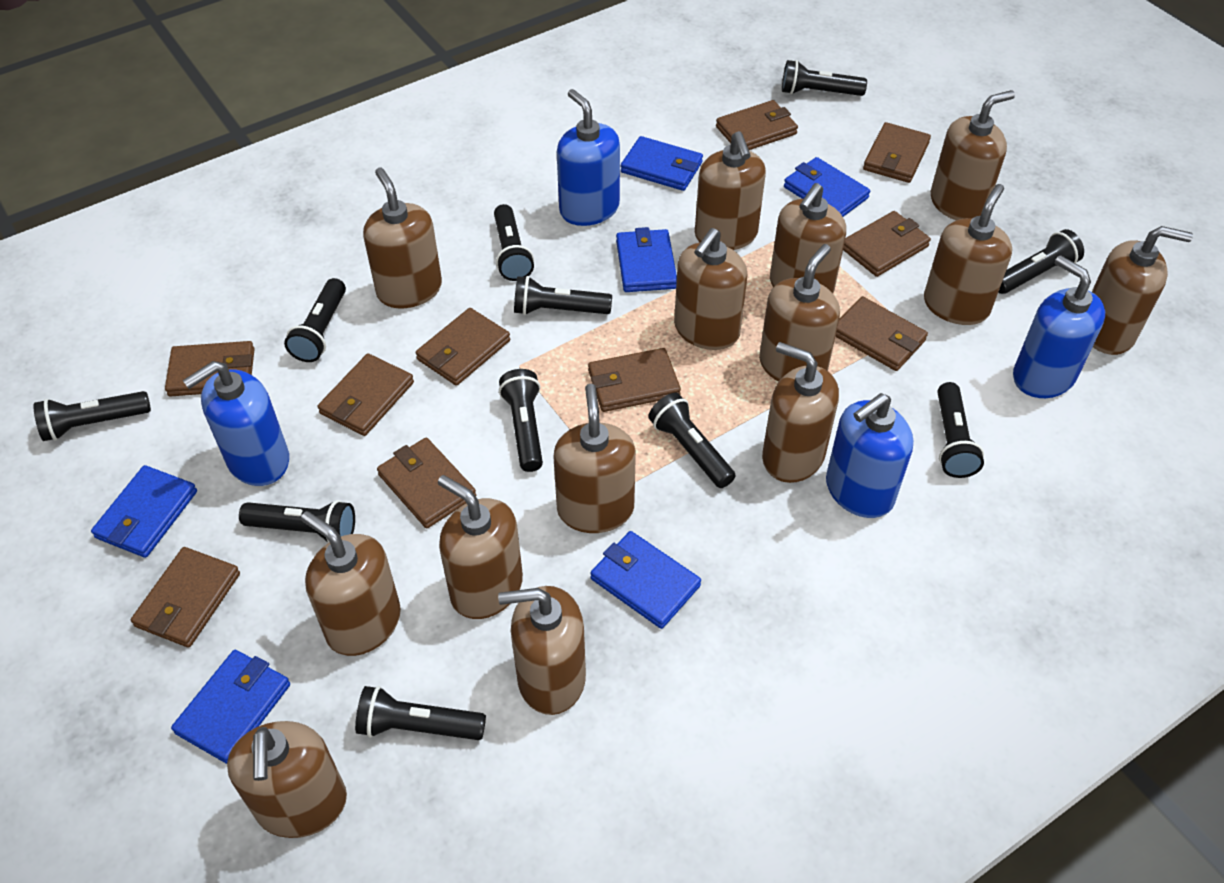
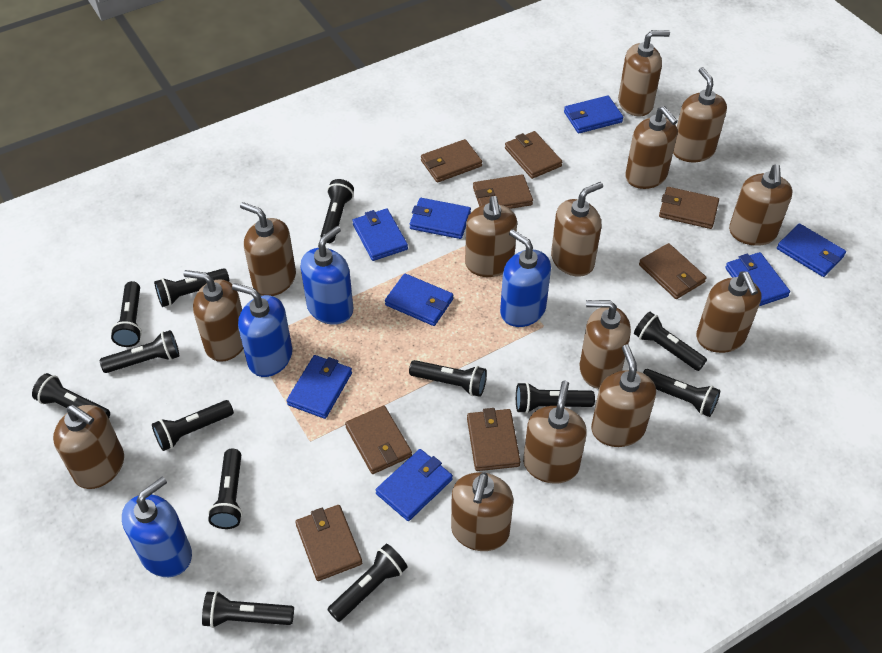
black flashlight: [33,391,151,441] [239,500,355,543] [284,278,346,362] [355,686,486,740] [494,204,534,281] [499,369,543,472] [514,276,612,315] [648,393,736,488] [782,60,867,96] [938,382,984,478] [998,229,1084,294] = 11 -> [32,373,110,418] [100,330,179,373] [111,281,142,347] [152,400,234,451] [154,268,229,307] [202,591,294,628] [208,449,243,529] [321,179,354,243] [327,544,408,622] [409,360,487,397] [516,382,595,414] [634,312,707,371] [643,369,720,417] = 13
blue wallet: [91,465,197,558] [171,650,290,764] [590,531,701,629] [616,227,677,292] [621,136,703,191] [784,157,870,217] = 6 -> [287,355,352,419] [352,208,408,261] [376,449,453,521] [385,274,454,326] [410,198,471,239] [564,95,624,133] [725,252,790,306] [777,223,846,277] = 8
brown wallet: [131,547,240,648] [165,341,255,397] [317,353,414,436] [377,438,476,528] [416,308,510,386] [588,348,681,412] [716,100,798,150] [836,296,928,371] [843,211,931,277] [863,122,931,183] = 10 -> [295,505,362,581] [345,405,412,474] [421,139,482,183] [467,408,521,471] [473,174,533,209] [505,131,562,179] [639,243,706,299] [659,187,719,229] = 8

